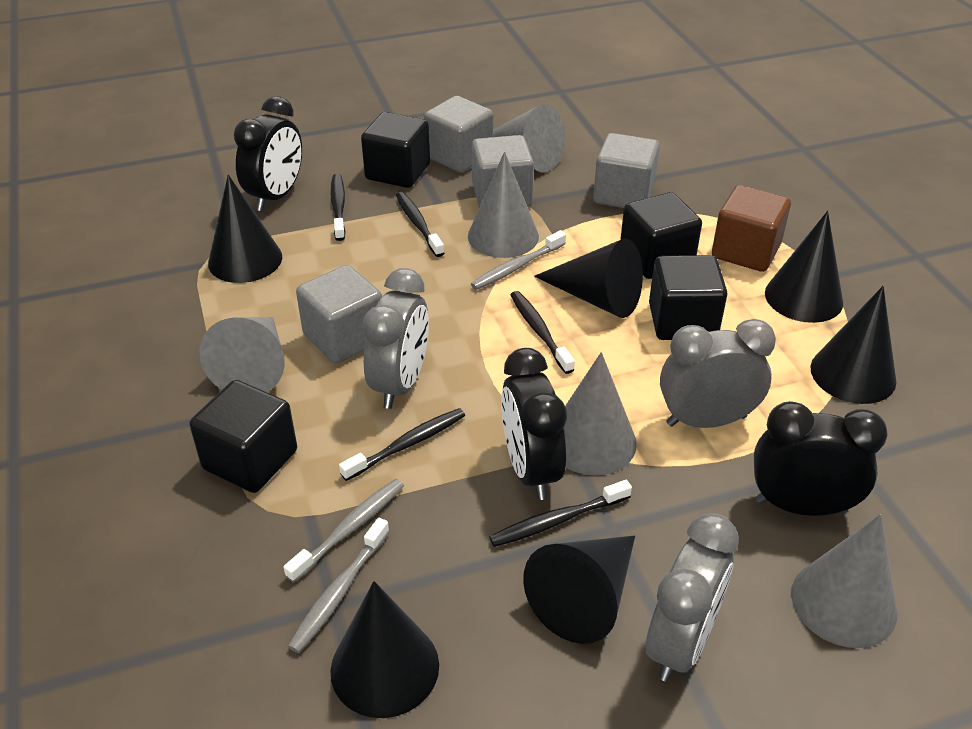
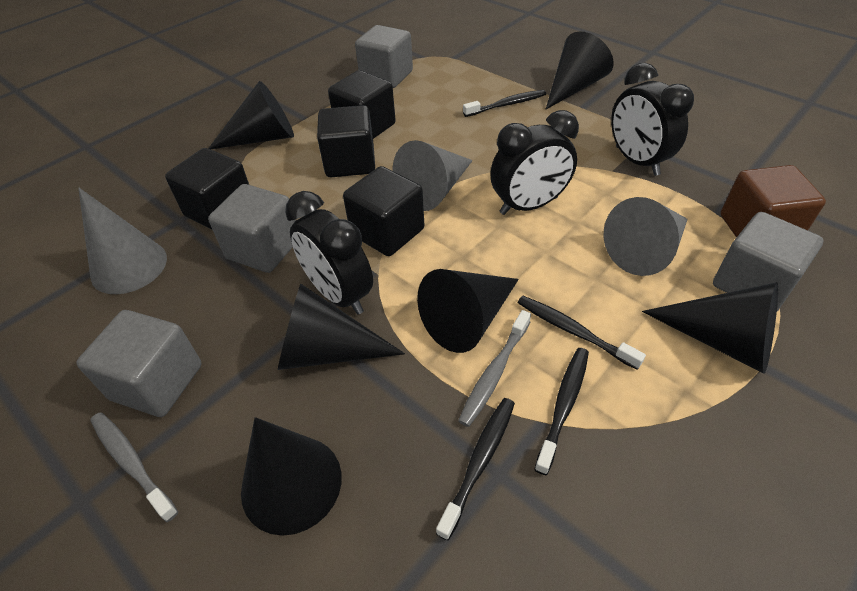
black toothbrush: [330,174,346,241] [339,408,465,481] [396,192,444,257] [489,480,632,547] [510,291,575,374] = 5 -> [436,398,515,541] [463,90,546,117] [518,296,646,370] [534,348,589,475] = 4
grey clock: [362,268,429,409] [646,513,739,682] [660,319,776,428] = 3 -> none = 0
grey cone: [199,317,285,392] [468,152,539,258] [493,104,565,172] [564,352,637,475] [791,514,897,648] = 5 -> [78,188,167,294] [393,140,473,211] [604,197,688,276] = 3
grey toothbrush: [283,479,404,583] [288,518,390,653] [471,230,566,290] = 3 -> [90,412,178,522] [458,310,531,427] = 2

